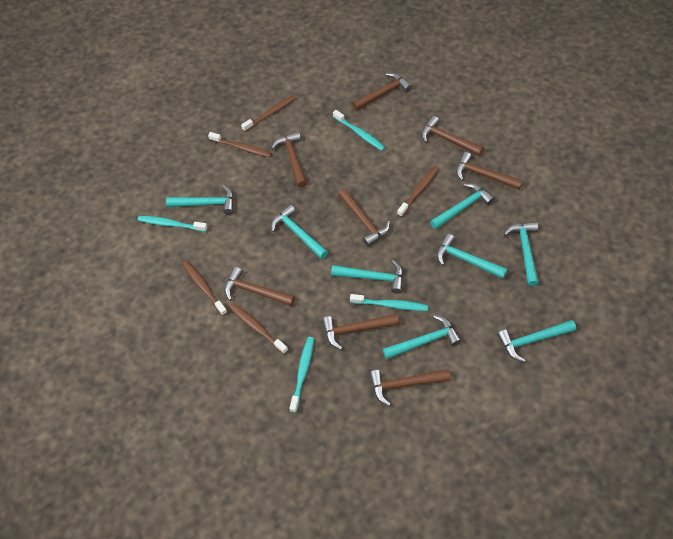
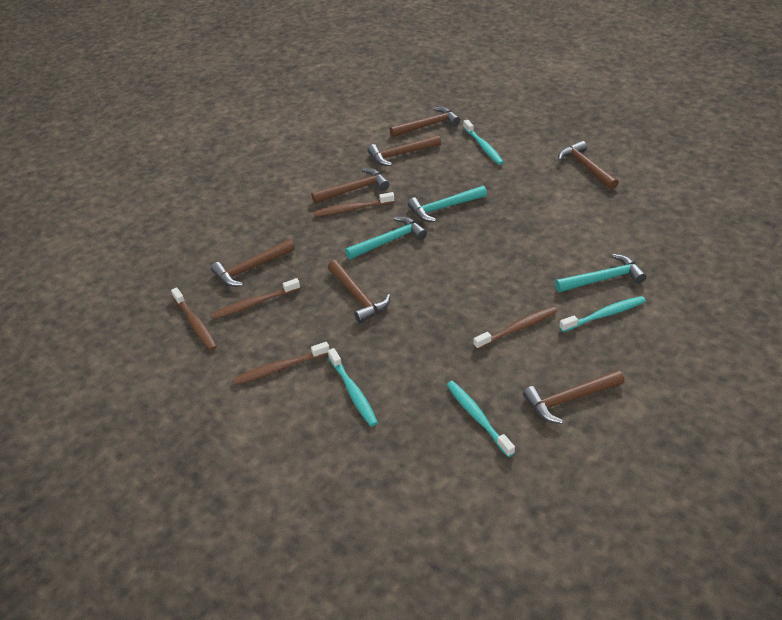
brown hammer: [224,267,295,306] [271,132,307,188] [322,314,399,350] [338,189,390,246] [352,73,412,110] [369,369,450,406] [421,116,484,156] [456,152,523,190] = 8 -> [211,239,295,287] [311,168,389,203] [328,260,390,323] [367,135,441,166] [390,107,460,137] [523,370,624,424] [558,141,619,190] = 7
turquoise hammer: [166,185,234,214] [271,205,328,259] [331,260,403,294] [383,315,461,359] [430,183,495,229] [437,234,508,279] [497,320,576,362] [504,222,539,286] = 8 -> [345,217,427,260] [408,185,487,222] [555,254,647,292] = 3

